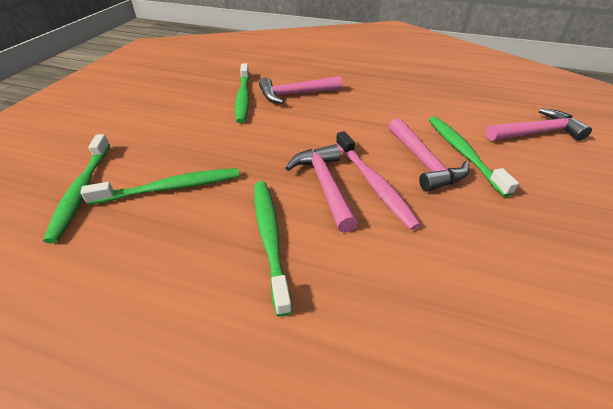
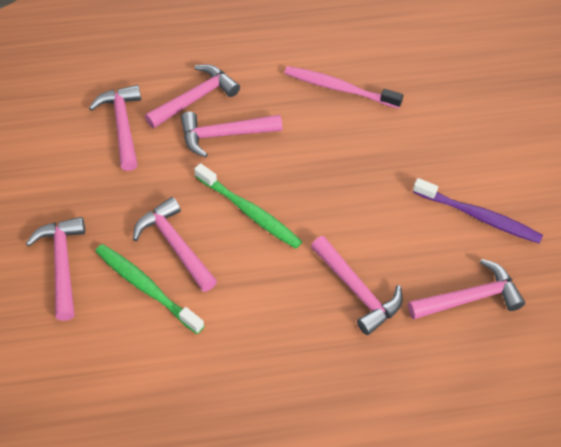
green toothbrush: [43,134,110,243] [80,168,239,205] [235,63,250,123] [254,181,292,317] [429,116,519,197] = 5 -> [95,244,204,334] [194,163,302,249] = 2
pink hammer: [259,76,342,104] [285,144,358,232] [389,118,469,192] [486,108,592,141] = 4 -> [26,217,85,321] [89,85,141,171] [133,197,217,292] [145,64,240,128] [181,112,282,158] [311,236,403,335] [408,259,525,320] = 7
purple toothbrush: none = 0 -> [413,178,543,244] = 1

